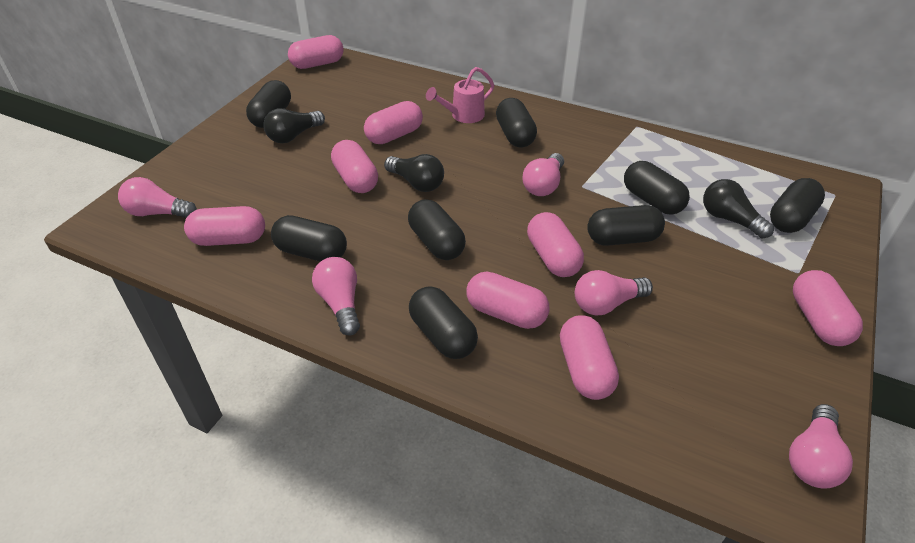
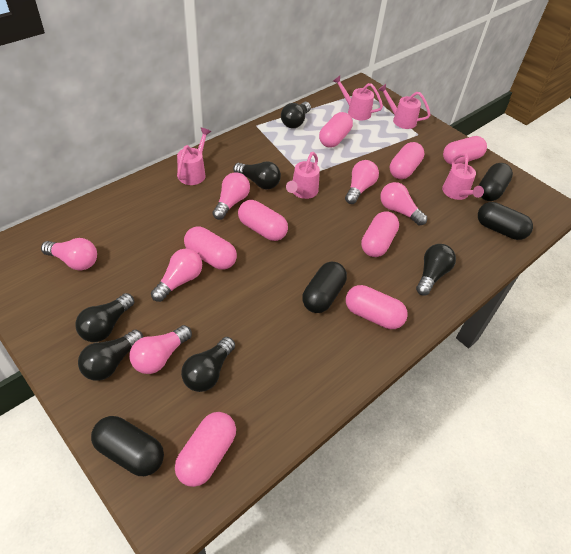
black capsule: [246,80,291,128] [271,215,347,262] [408,199,466,260] [409,286,478,359] [496,98,537,147] [587,205,665,246] [624,161,690,214] [770,178,825,233] = 8 -> [91,416,164,476] [302,262,347,313] [478,202,533,240] [479,163,513,201] = 4
black light bulb: [263,108,325,143] [384,154,444,192] [703,179,774,239] = 3 -> [75,293,134,342] [78,330,143,381] [181,337,235,392] [233,161,281,190] [281,102,311,128] [416,244,456,296] = 6
pink light bulb: [118,177,197,218] [312,257,360,336] [522,153,564,196] [575,270,653,315] [789,404,853,489] = 5 -> [41,238,97,270] [129,325,192,374] [151,249,202,302] [212,172,250,220] [345,160,379,204] [380,182,427,226] = 6
pink watering can: [426,67,494,123] = 1 -> [177,128,211,185] [286,152,320,199] [333,76,383,120] [378,84,431,129] [442,153,484,200] = 5

